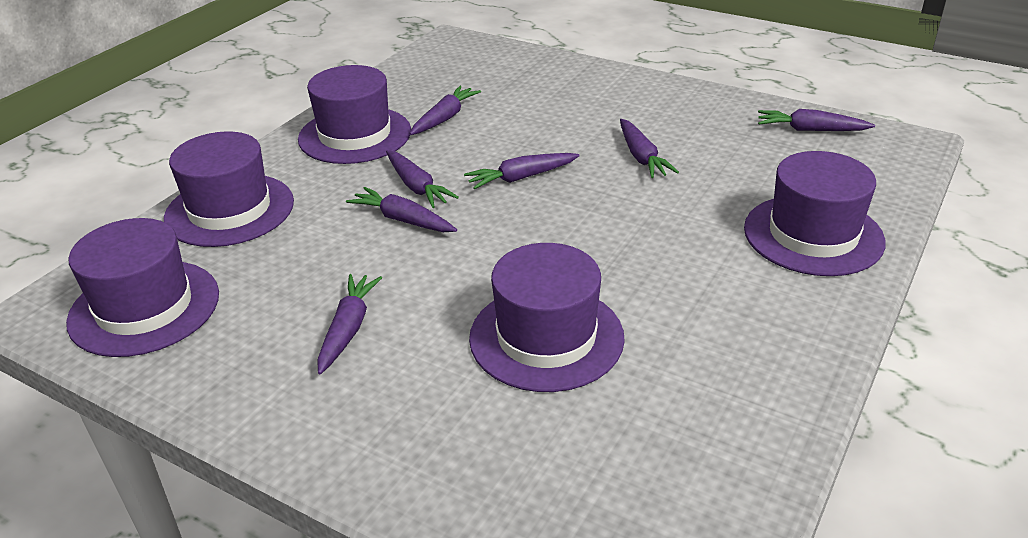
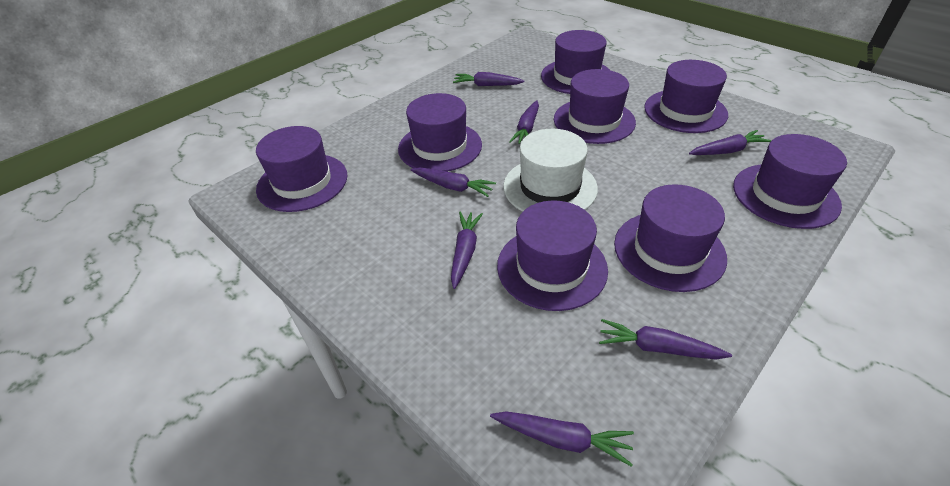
purple hat: [66,218,219,357] [164,132,294,247] [298,65,411,164] [469,243,625,392] [744,151,886,276] = 5 -> [256,126,348,212] [398,93,482,172] [497,201,608,311] [541,30,611,94] [554,69,636,144] [614,184,727,292] [644,60,728,133] [733,134,847,229] = 8
white hat: none = 0 -> [503,129,598,212] = 1

